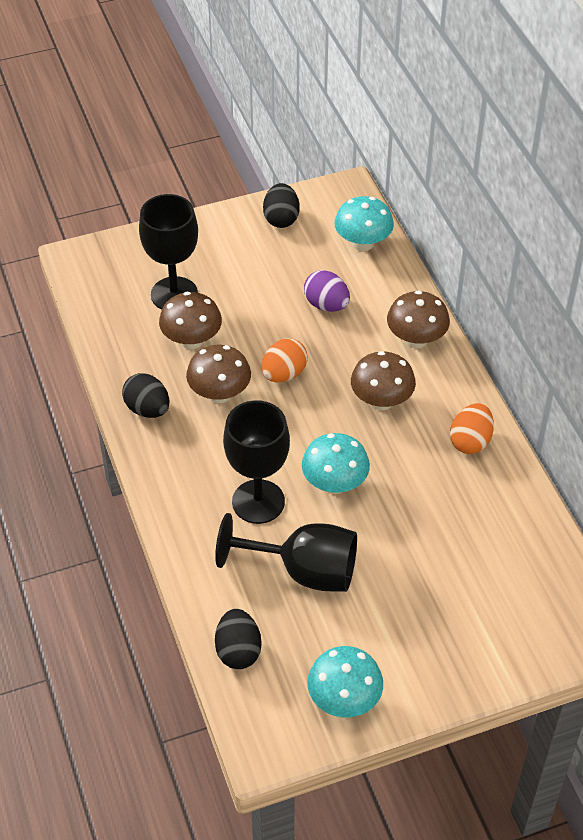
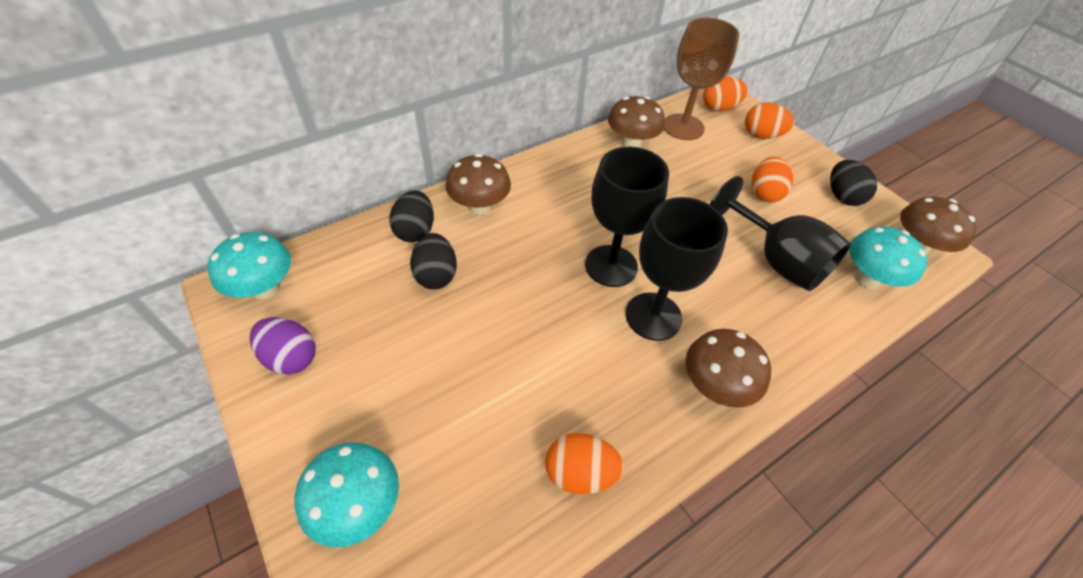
brown goblet: none = 0 -> [664,18,740,140] = 1
orange egg: [261,338,308,382] [450,403,494,454] = 2 -> [545,433,624,494] [703,76,748,112] [745,102,794,139] [751,157,793,202] = 4

